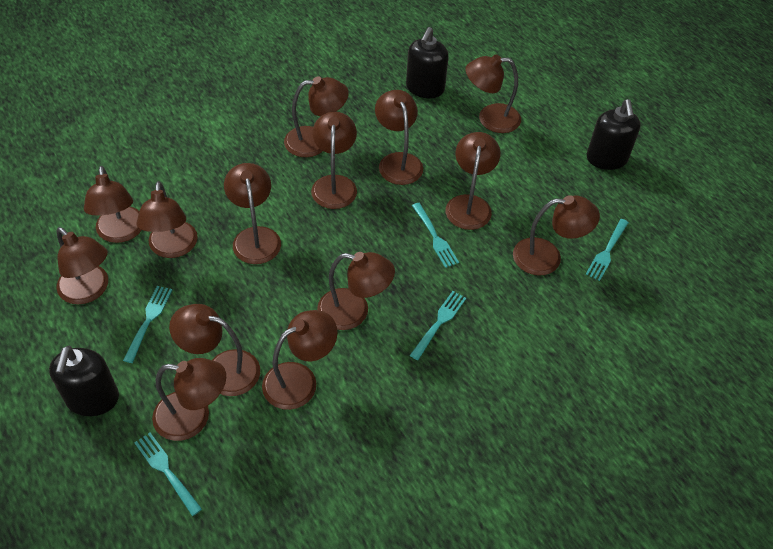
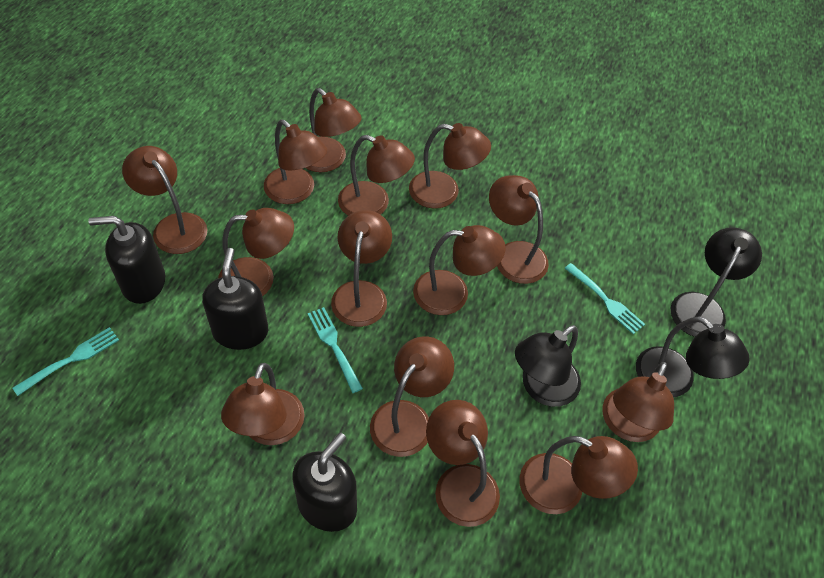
black lamp: none = 0 -> [515,325,581,407] [636,316,749,397] [671,227,762,337] = 3
turquoise fork: [123,286,172,363] [134,432,202,516] [410,291,466,360] [412,203,459,268] [585,219,629,281] = 5 -> [13,327,119,396] [307,307,363,393] [564,263,645,334] = 3

